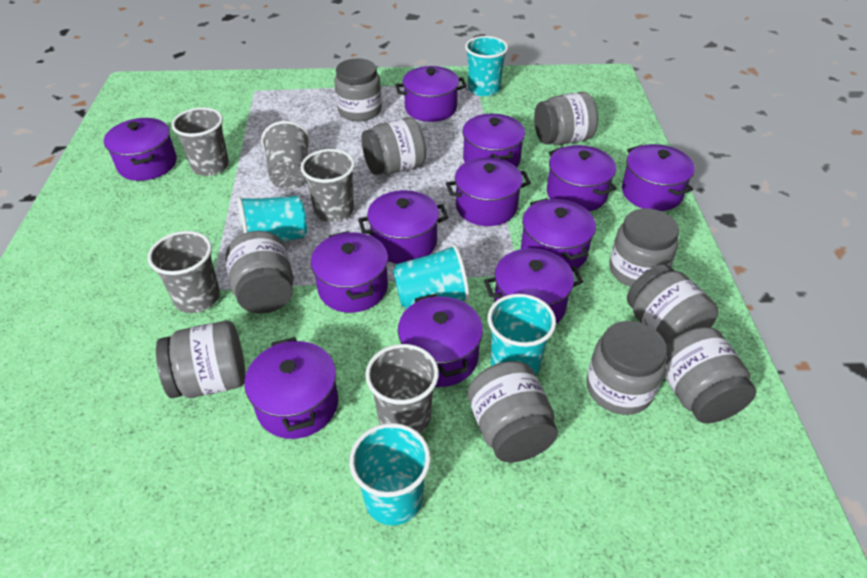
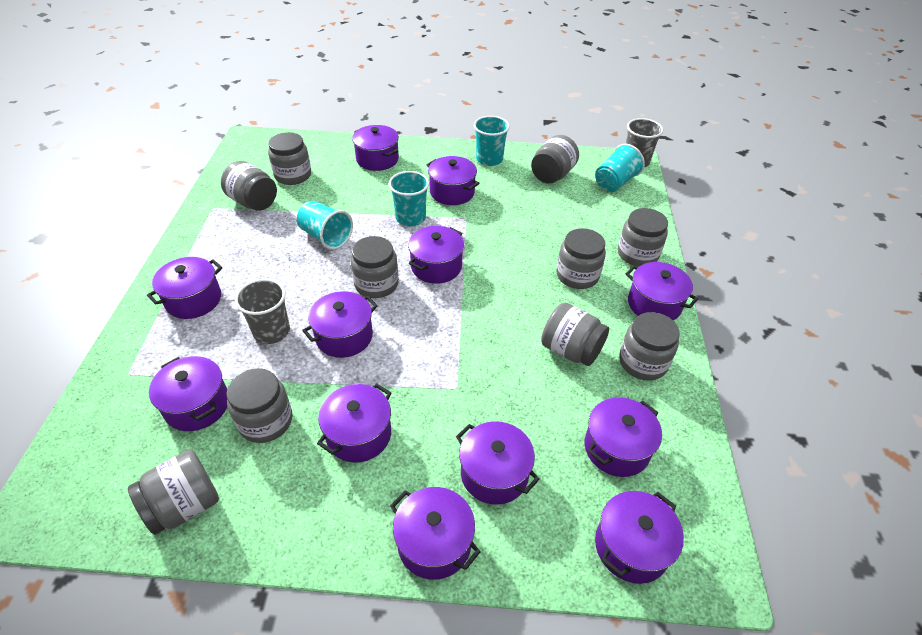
grey cup: [148,231,220,313] [172,107,229,176] [261,121,310,189] [301,149,355,222] [365,344,439,434] = 5 -> [235,279,290,344] [626,118,663,167] = 2
turquoise cup: [237,196,307,241] [349,423,431,525] [393,244,469,310] [465,36,508,96] [488,294,556,375] = 5 -> [297,201,353,250] [389,171,429,226] [474,116,510,166] [595,144,645,192] = 4

